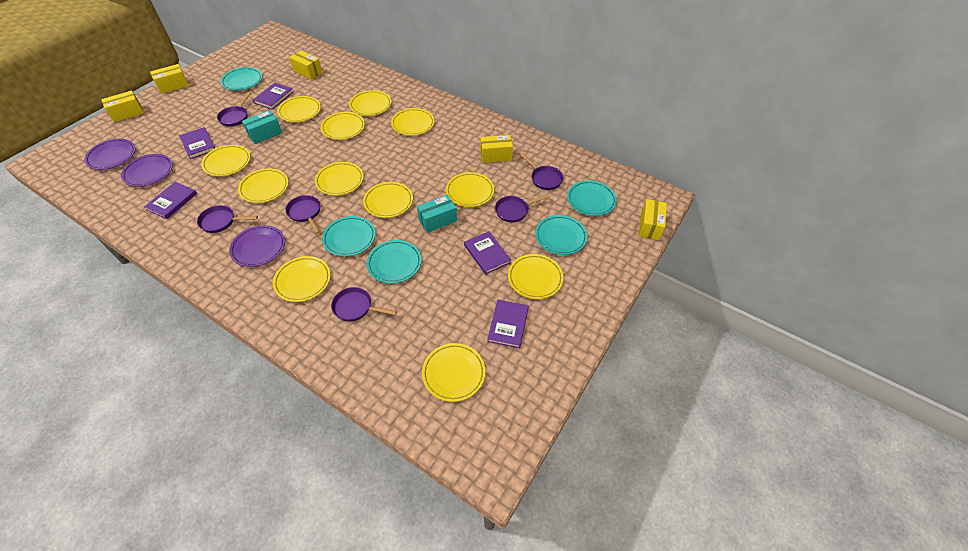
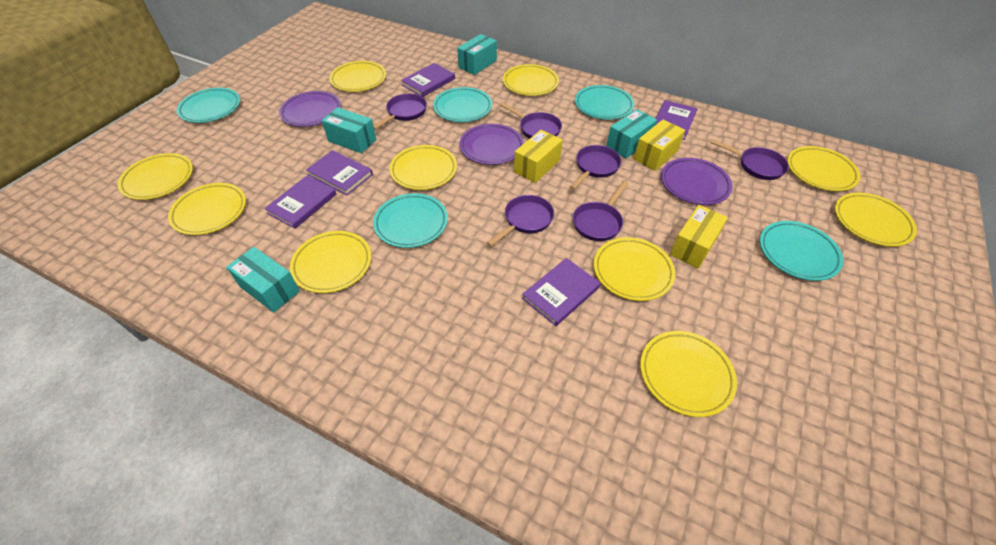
turquoise box: [242,110,282,144] [417,195,457,233] = 2 -> [226,247,300,313] [322,107,376,153] [457,34,497,75] [606,109,657,159] = 4
yellow box: [101,90,144,122] [150,64,189,94] [289,50,323,80] [480,135,513,163] [639,199,667,240] = 5 -> [514,130,563,183] [634,120,685,171] [670,205,728,269] = 3
yellow plate: [201,145,250,176] [238,169,289,203] [273,256,331,302] [277,96,321,122] [315,162,364,196] [320,112,365,140] [349,90,392,116] [363,182,413,218] [391,108,435,136] [422,343,486,402] [446,172,494,207] [508,254,564,299] = 12 -> [118,153,193,200] [168,183,246,235] [290,231,371,293] [329,61,386,92] [389,145,457,190] [503,64,559,96] [594,237,675,301] [640,331,737,417] [787,146,860,191] [835,192,917,247] = 10

